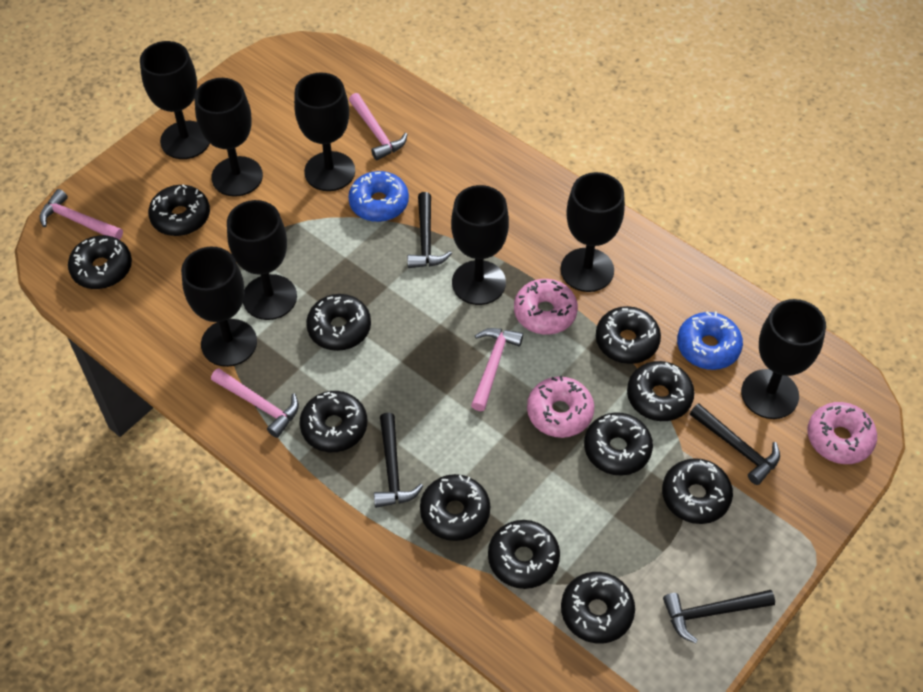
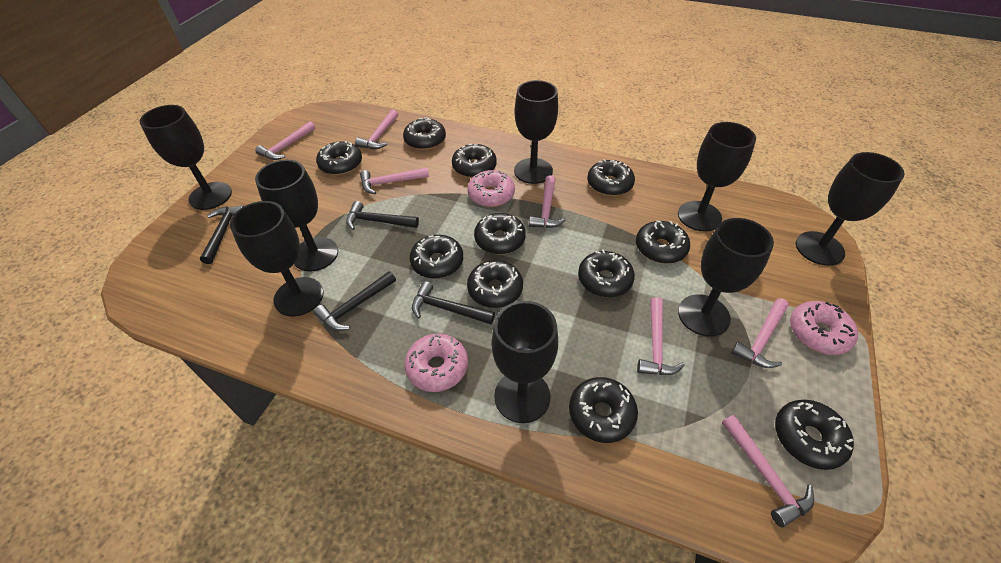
blue donut: [348,171,409,222] [677,311,743,370] = 2 -> none = 0
pink hammer: [40,189,123,240] [211,368,299,438] [349,93,408,160] [471,328,523,411] = 4 -> [255,121,315,160] [355,109,398,149] [360,167,429,194] [529,175,566,228] [637,297,685,375] [722,415,814,527] [731,298,789,368] = 7

